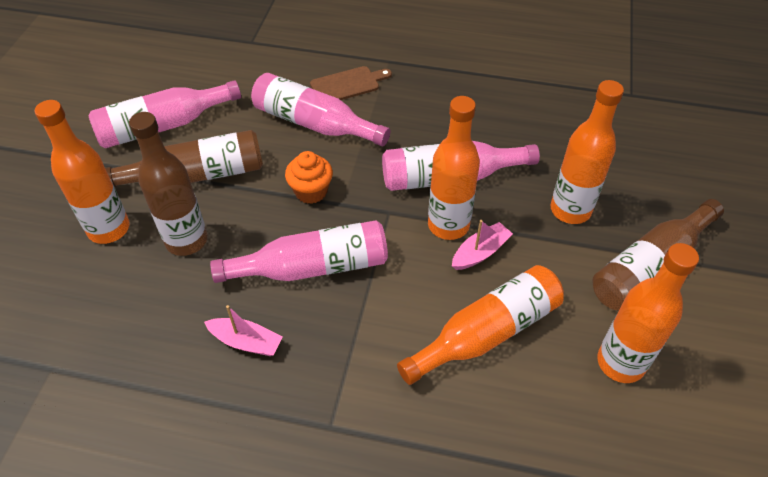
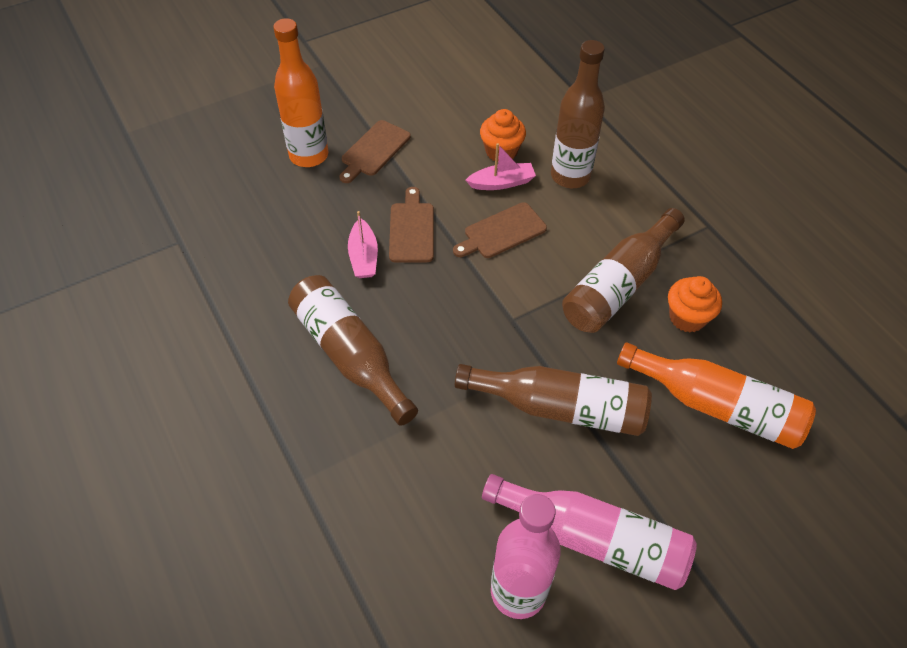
brown bottle: [105,130,263,187] [129,112,208,256] [592,199,724,311] = 3 -> [288,275,418,426] [455,364,652,436] [551,40,605,188] [562,208,685,333] = 4
brown cutting board: [310,66,392,100] = 1 -> [340,120,411,183] [389,187,434,263] [453,202,547,258] = 3
orange bottle: [34,100,129,244] [397,265,564,385] [428,96,480,240] [550,80,624,224] [597,243,699,383] = 5 -> [273,18,328,167] [617,342,816,449] = 2
orange cupcake: [285,151,333,204] = 1 -> [480,109,526,161] [668,276,722,332] = 2
pink bottle: [88,80,241,148] [210,220,388,283] [251,73,390,146] [382,141,540,191] = 4 -> [482,474,697,590] [491,494,561,619] = 2

